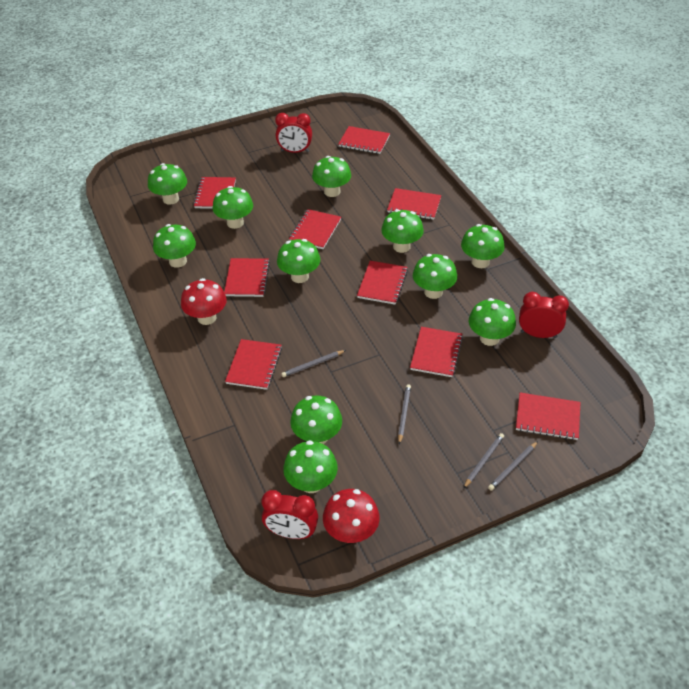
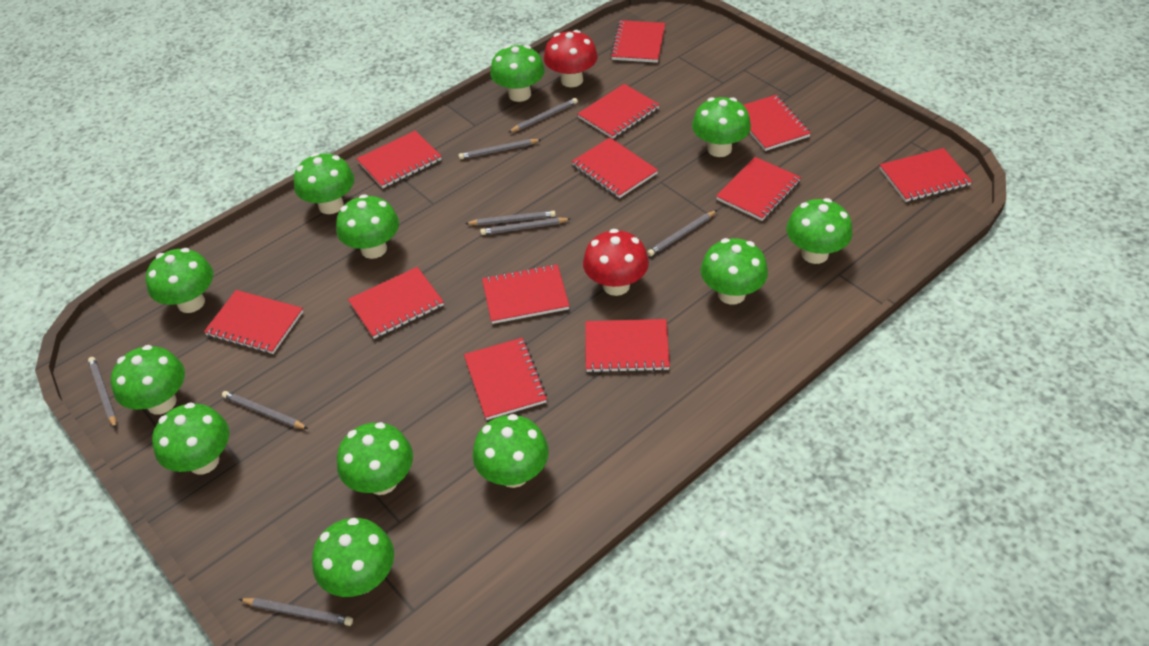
green mushroom: [148,163,187,205] [153,224,196,268] [213,186,253,229] [277,239,320,283] [283,440,338,493] [290,395,342,444] [312,156,351,197] [381,209,424,253] [413,254,457,299] [461,224,505,268] [469,298,516,346] = 11 -> [111,345,185,415] [146,248,213,313] [152,403,229,475] [294,153,354,214] [312,518,394,597] [336,194,399,259] [337,422,413,495] [473,414,549,488] [490,45,545,102] [692,97,751,157] [701,238,768,305] [786,198,852,264] = 12
grey pencil: [281,350,346,377] [398,384,411,444] [463,433,504,489] [488,441,538,491] = 4 -> [88,357,116,429] [222,391,308,429] [239,598,353,626] [458,139,542,160] [465,211,556,225] [480,217,570,235] [508,98,578,133] [647,210,717,256] = 8
red clock: [261,490,318,539] [275,113,312,153] [519,292,569,338] = 3 -> none = 0
red notebook: [193,177,236,209] [224,258,270,297] [225,339,282,390] [289,209,341,249] [339,126,390,154] [357,261,408,305] [387,188,441,220] [410,327,463,377] [516,393,580,440] = 9 -> [204,290,303,354] [348,267,444,339] [356,131,442,188] [464,338,547,420] [482,264,569,324] [572,138,658,198] [577,84,660,139] [585,319,670,373] [610,20,665,63] [716,157,801,221] [743,95,811,151] [879,148,972,202] = 12

